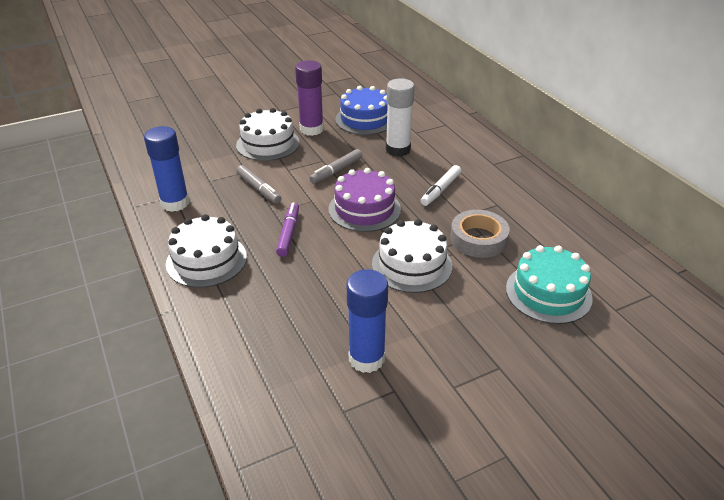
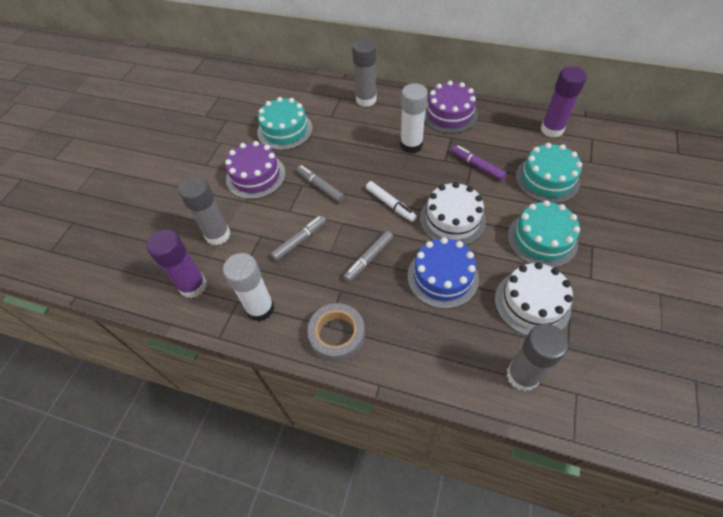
blue glue stick: [144,126,189,212] [347,269,388,373] = 2 -> none = 0
grey glue stick: none = 0 -> [178,176,230,246] [352,39,377,107] [506,324,568,391] = 3
grey marker: [236,165,281,203] [309,149,362,184] = 2 -> [270,215,326,261] [296,165,344,202] [343,231,393,282] = 3
purple cake: [329,168,401,232] = 1 -> [225,141,286,199] [424,81,478,134] = 2
purple glue stick: [295,60,324,136] = 1 -> [146,230,207,298] [541,66,587,138] = 2
turquoise cake: [506,245,593,324] = 1 -> [257,97,313,150] [508,200,580,268] [515,143,582,203] = 3
white cake: [166,214,247,288] [236,108,300,161] [372,219,452,293] = 3 -> [420,182,486,245] [495,262,573,336] = 2
white glue stick: [386,78,415,157] = 1 -> [223,253,275,322] [400,83,428,154] = 2

